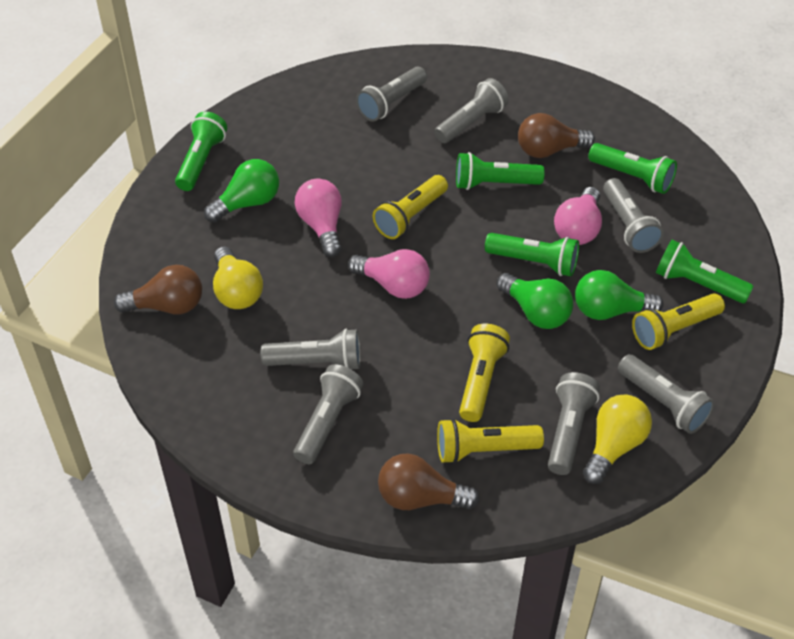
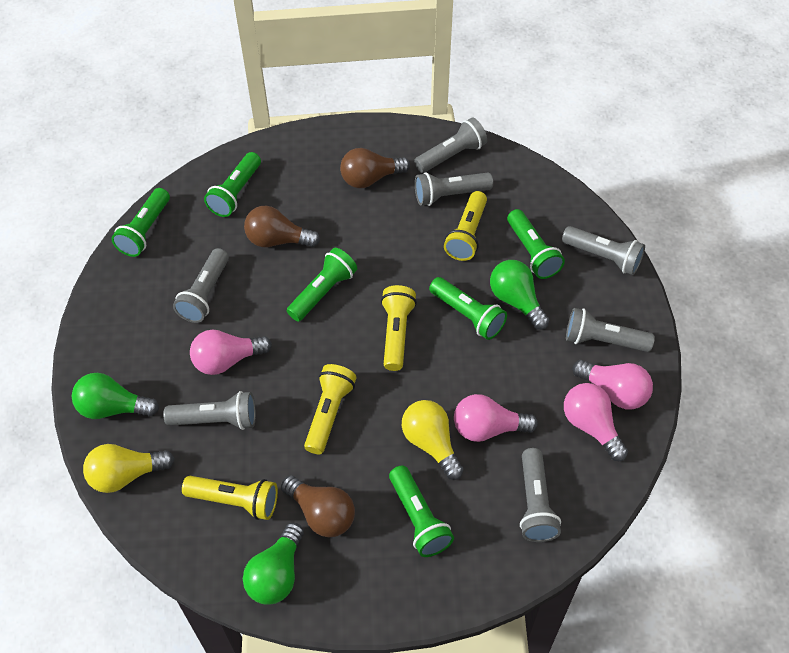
green flashlight: [175,111,227,191] [456,152,545,190] [485,233,579,276] [588,143,677,194] [656,240,754,303] = 5 -> [111,188,170,257] [204,152,261,217] [287,248,357,322] [389,465,454,557] [429,277,507,340] [507,209,565,279] = 6
pink light bulb: [295,179,342,257] [348,249,430,299] [554,187,602,245] = 3 -> [190,330,272,375] [454,394,538,442] [564,383,628,461] [572,360,653,410] = 4

